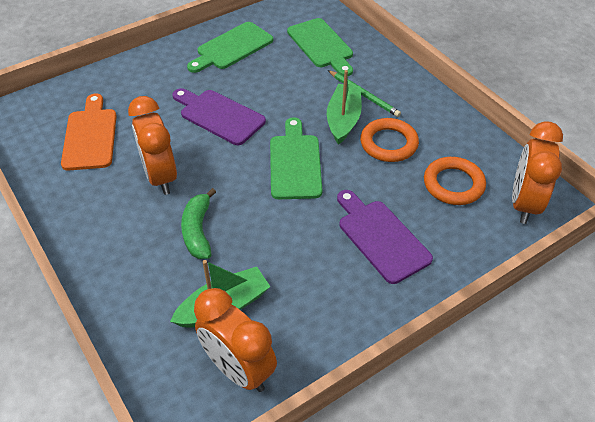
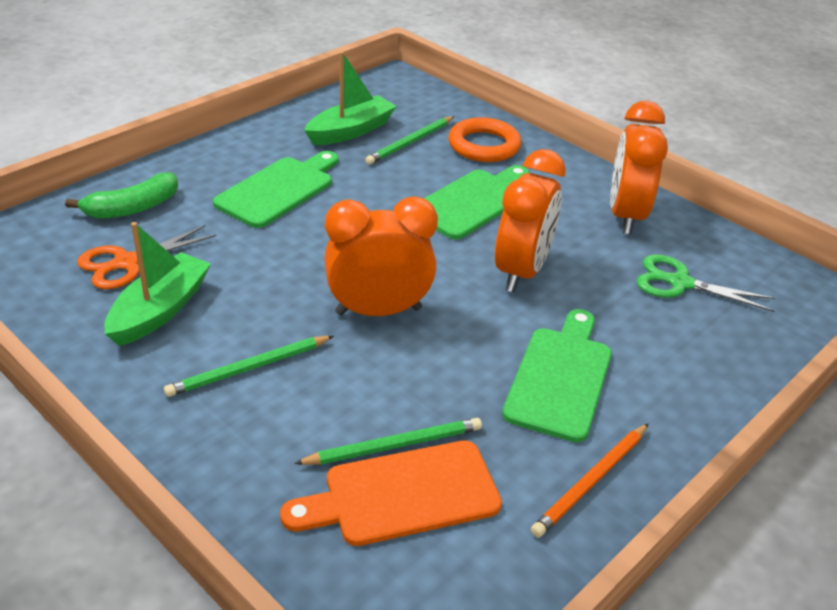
green pencil: [328,70,401,117] = 1 -> [164,336,334,397] [294,418,482,465] [365,116,454,165] = 3
green scissors: none = 0 -> [637,255,776,312] = 1
orange pencil: none = 0 -> [531,424,648,537] = 1
orange ring: [360,118,419,162] [424,157,486,205] = 2 -> [448,117,522,162] = 1
orange scissors: none = 0 -> [77,225,217,289] = 1
purple cutting board: [172,88,266,145] [337,190,433,284] = 2 -> none = 0

